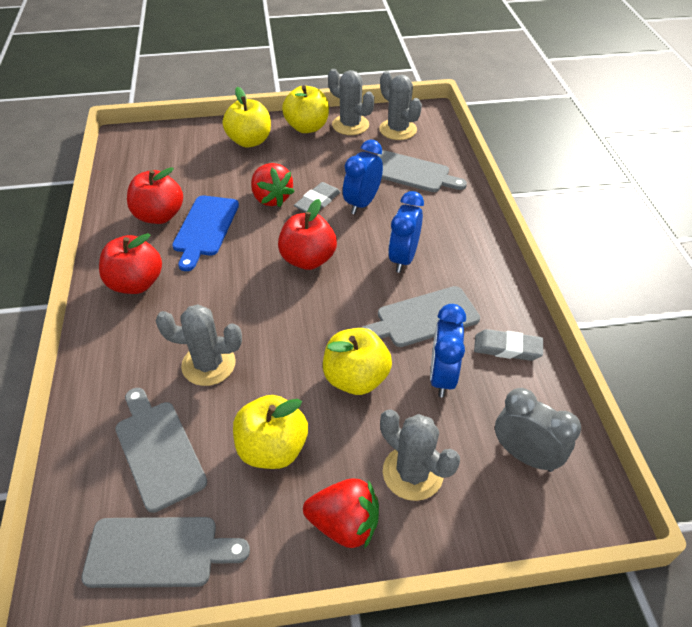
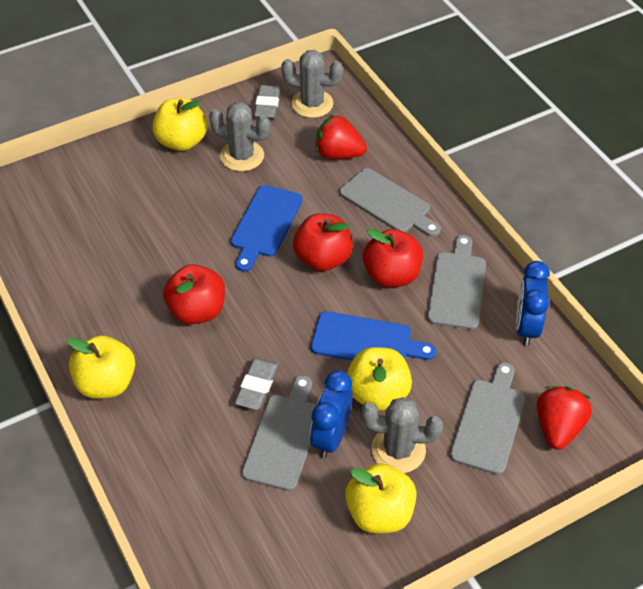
blue clock: [343,140,383,214] [388,191,424,273] [430,304,466,397] = 3 -> [310,370,353,458] [516,261,550,346] = 2
blue cutting board: [172,195,239,271] = 1 -> [231,185,303,272] [311,311,436,361] = 2
grey cactus: [156,304,242,386] [328,69,374,135] [379,71,422,140] [380,409,460,501] = 4 -> [209,102,270,171] [281,50,343,118] [361,397,443,473] = 3
grey clock: [495,388,581,472] = 1 -> none = 0

